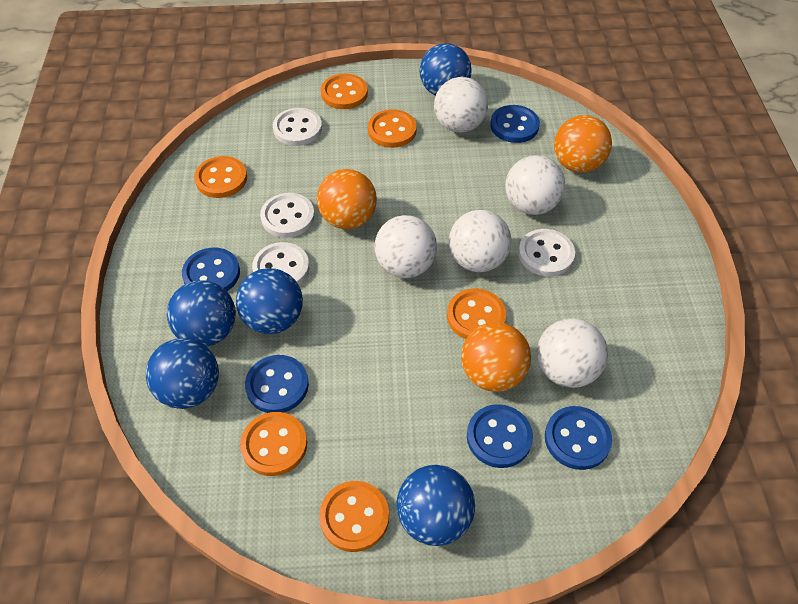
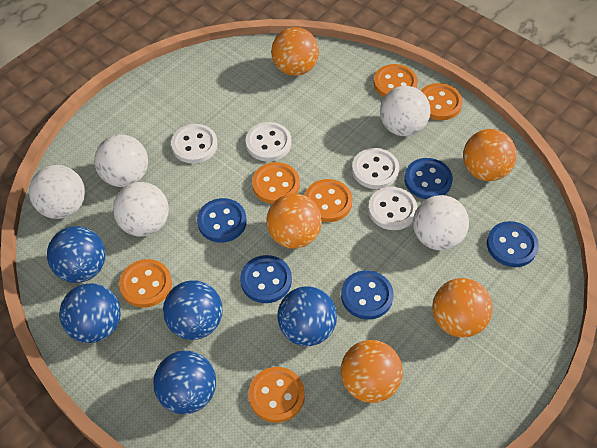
orange ball: [317,169,377,229] [461,322,531,392] [554,115,612,173] = 3 -> [267,193,322,249] [271,27,319,76] [340,340,403,403] [432,278,493,337] [463,129,517,181] = 5

